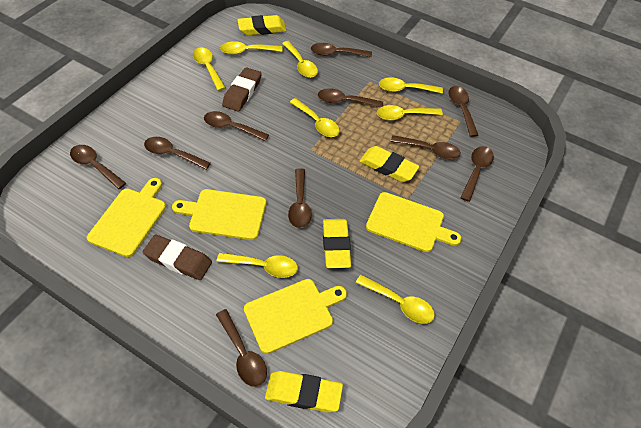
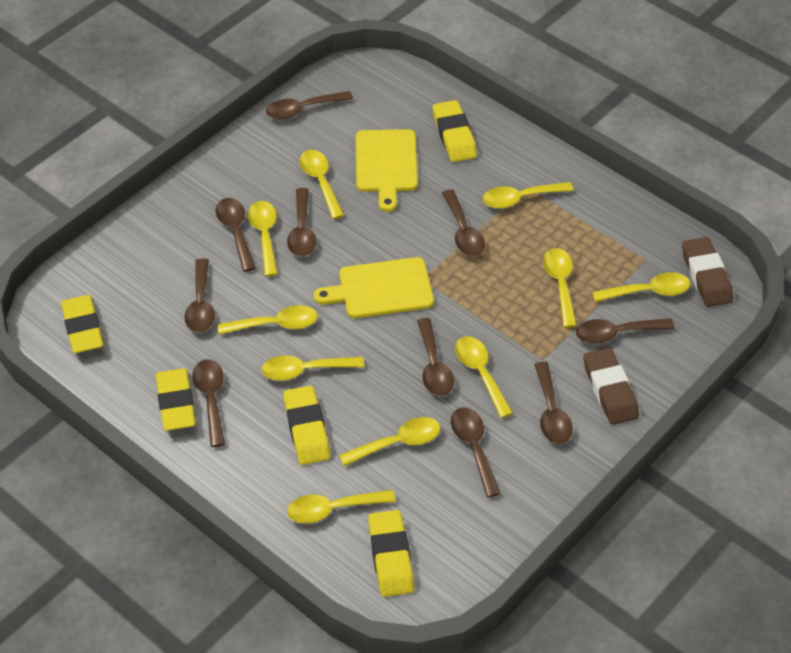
yellow cutting board: [87,178,166,257] [172,189,266,240] [244,279,347,354] [366,192,461,252] = 4 -> [314,257,434,318] [356,129,418,212] = 2
yellow eraser: [238,15,287,35] [265,371,343,413] [323,219,351,268] [359,146,420,182] = 4 -> [61,295,103,353] [156,368,196,431] [283,386,330,465] [368,510,414,597] [433,100,477,162] = 5
yellow spoon: [193,47,226,91] [217,253,298,278] [220,41,282,55] [282,41,318,78] [290,98,340,137] [356,275,435,324] [377,105,443,120] [379,77,443,94] = 8 -> [218,305,318,335] [248,201,278,277] [261,356,364,381] [287,490,396,524] [299,150,344,219] [339,417,441,466] [455,336,513,418] [482,182,574,209] [543,248,577,328] [592,272,690,302] = 10

